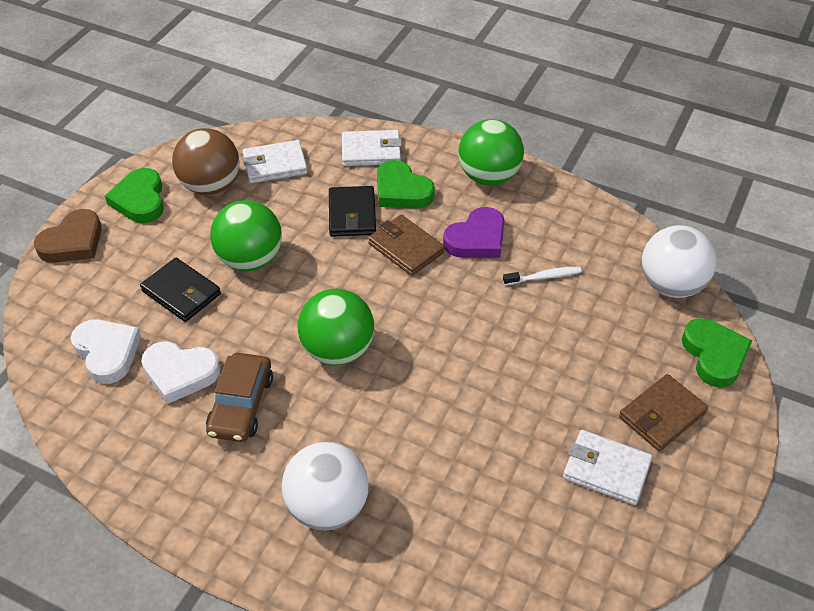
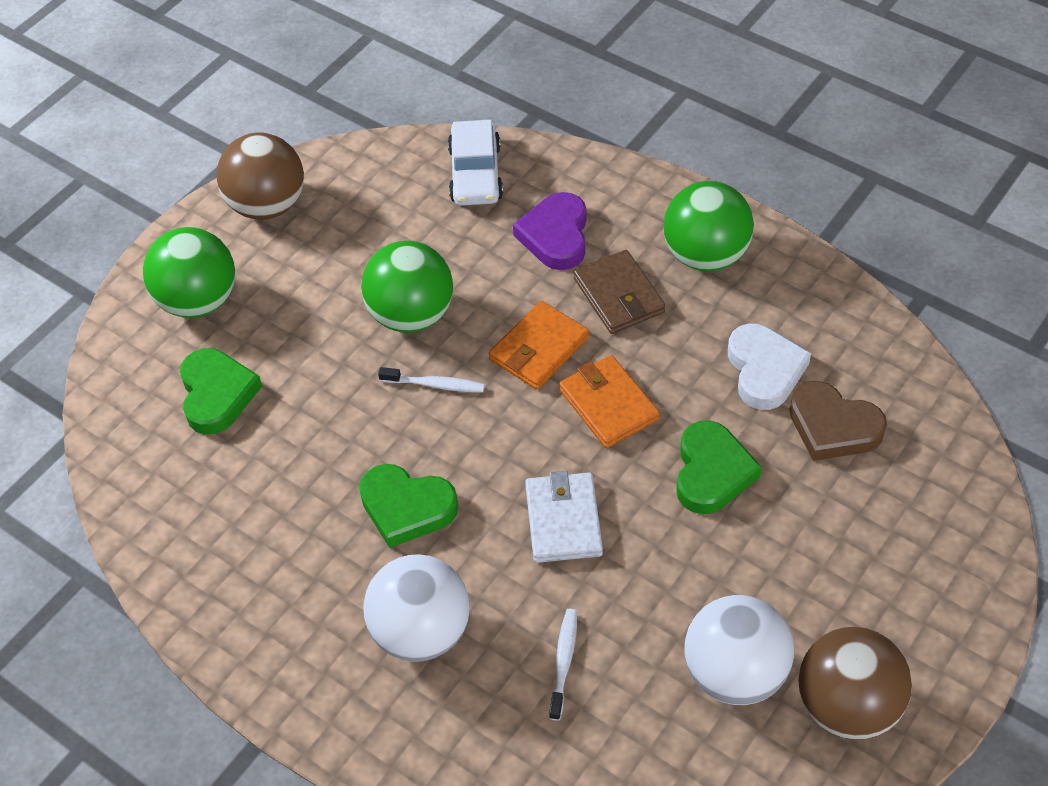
black wallet: [140,258,221,322] [329,186,376,237] = 2 -> none = 0
brown ball: [172,128,240,195] = 1 -> [217,133,304,220] [798,627,912,740] = 2
brown car: [206,353,273,442] = 1 -> none = 0
brown wallet: [368,215,445,276] [619,374,708,451] = 2 -> [574,250,665,334] = 1
orange wallet: none = 0 -> [489,301,589,390] [559,355,660,448] = 2
white car: none = 0 -> [448,120,503,206] = 1
white heart: [71,319,141,384] [141,342,221,404] = 2 -> [728,323,811,410] = 1
white toothbrush: [503,267,582,285] = 1 -> [378,367,485,392] [549,609,577,721] = 2
white wallet: [243,140,308,183] [342,130,402,166] [563,430,652,505] = 3 -> [525,471,603,563] = 1

